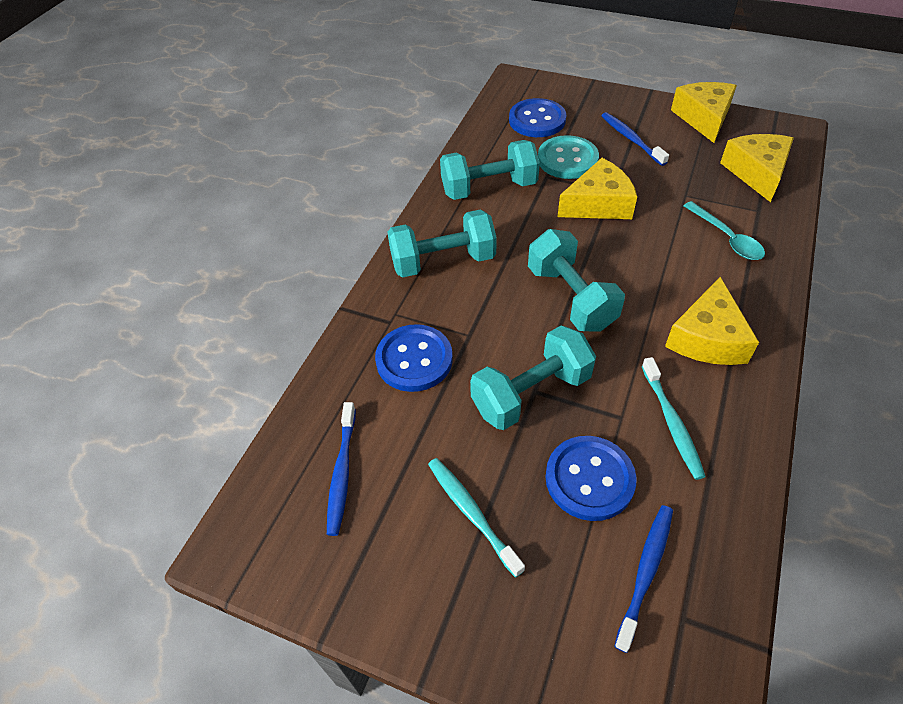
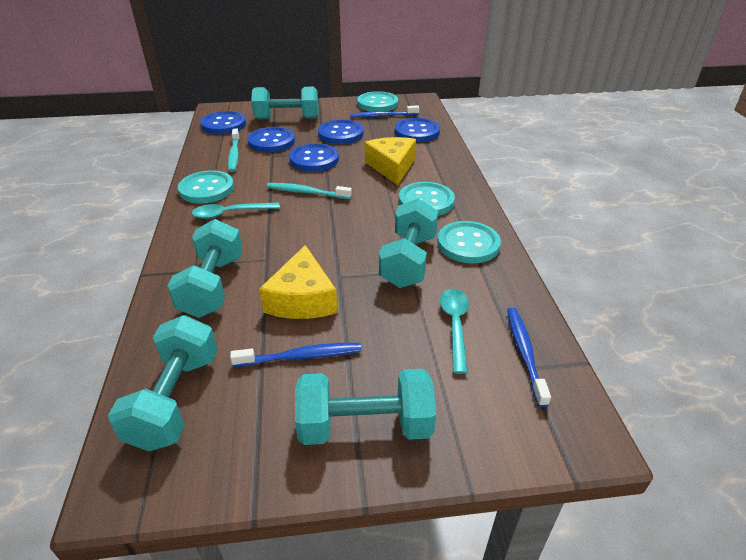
blue button: [375,324,453,392] [509,98,566,137] [545,436,637,521] = 3 -> [200,111,246,134] [247,127,295,152] [289,143,339,172] [318,120,364,144] [395,118,440,142] = 5
turquoise button: [538,135,599,179] = 1 -> [178,170,234,203] [357,91,398,111] [399,182,455,216] [437,221,501,263] = 4
turquoise dumbbell: [387,209,497,277] [440,140,540,200] [470,326,596,430] [528,229,625,331] = 4 -> [108,315,218,451] [167,219,243,318] [251,87,318,119] [295,369,436,445] [379,198,438,288] = 5
turquoise spoon: [684,201,765,260] = 1 -> [192,202,280,219] [440,289,469,374] = 2
yellow cheese: [557,158,637,219] [665,277,759,365] [671,82,737,143] [720,134,794,202] = 4 -> [259,245,338,319] [365,137,416,185] = 2

